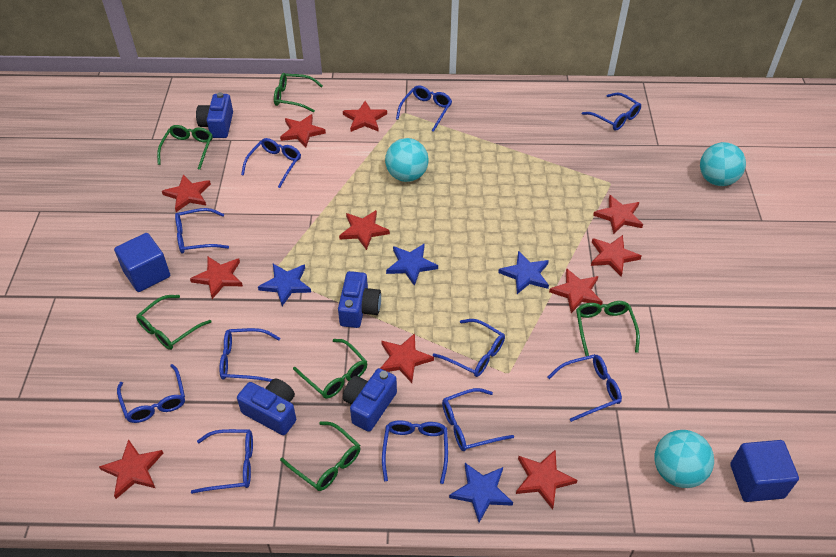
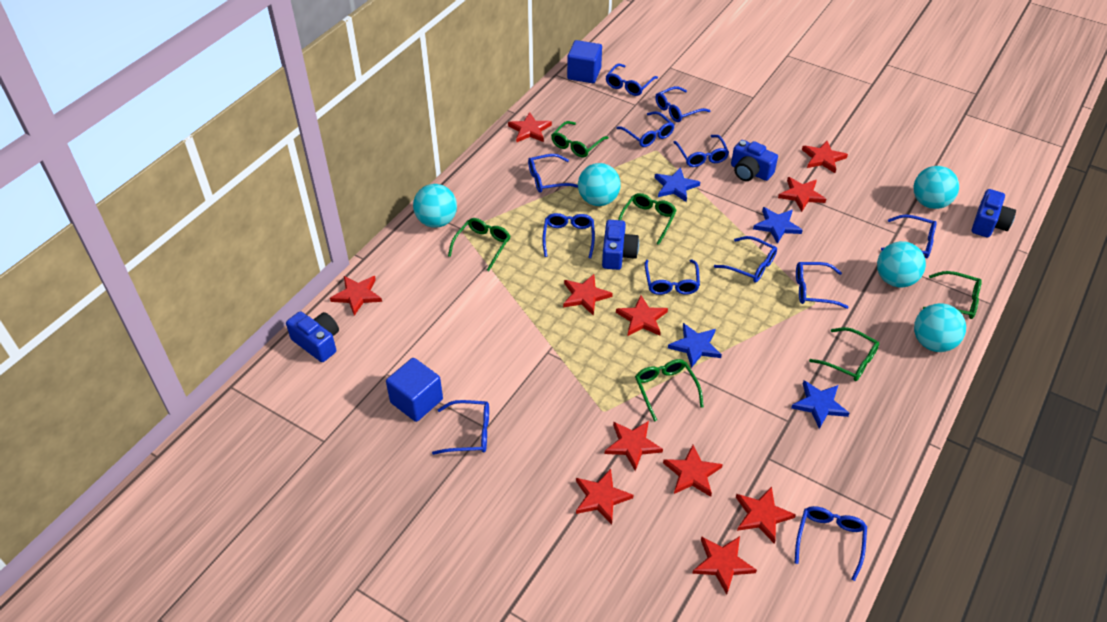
blue glasses: [117,364,185,423] [175,208,229,254] [191,429,253,494] [219,328,280,382] [241,138,301,188] [382,420,448,484] [396,85,452,132] [433,319,505,377] [442,388,514,451] [548,354,622,422] [582,93,641,131] = 11 -> [432,400,489,455] [528,154,578,193] [542,213,595,258] [606,63,658,96] [616,111,674,147] [645,259,700,295] [655,86,710,122] [673,135,729,167] [714,236,777,282] [795,506,867,581] [796,262,848,309] [881,215,937,258] = 12
turquoise ball: [385,138,429,182] [654,430,714,488] [700,142,746,186] = 3 -> [413,184,457,228] [578,163,621,206] [877,241,926,287] [914,166,959,209] [914,303,966,352] = 5

